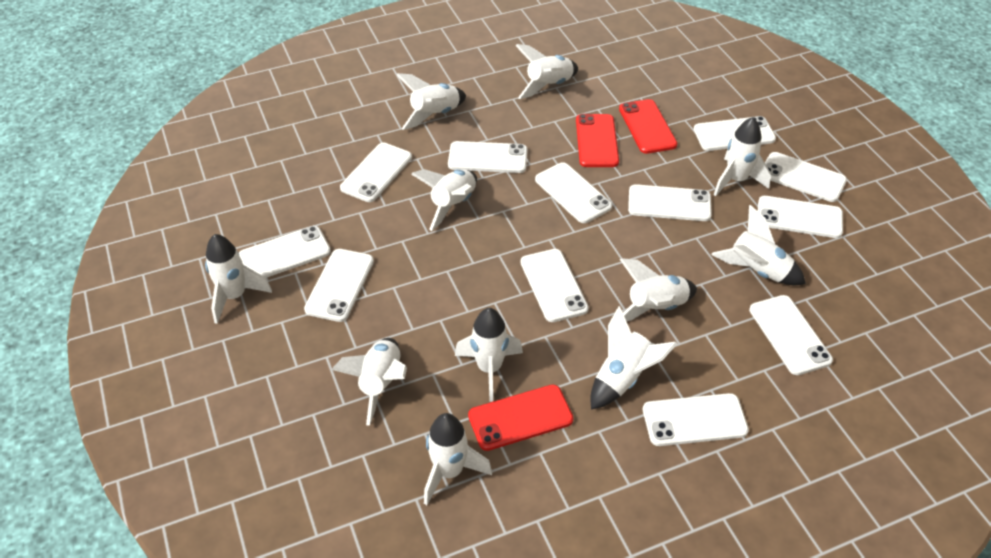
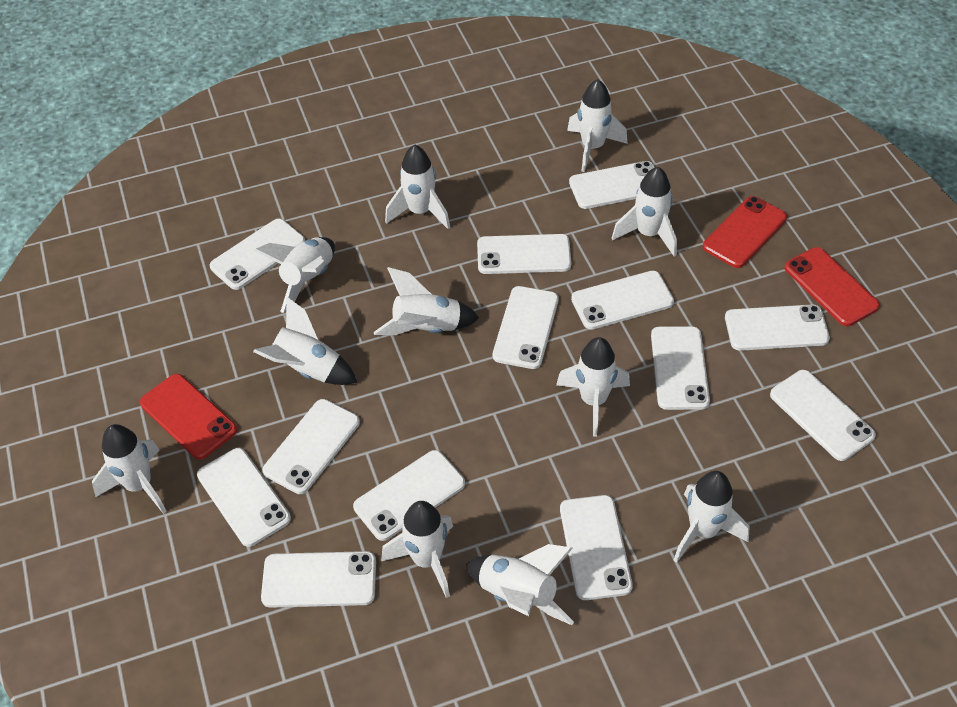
white phone: [239,226,331,278] [304,249,374,322] [340,143,412,202] [448,141,527,173] [521,249,589,322] [535,162,612,223] [628,184,712,221] [643,393,749,446] [694,116,776,151] [749,295,833,375] [758,196,843,238] [765,152,847,202] = 12 -> [197,448,291,547] [210,219,305,290] [261,551,376,608] [263,399,360,494] [353,450,465,541] [477,234,571,274] [493,286,559,369] [560,495,633,600] [569,161,655,209] [571,271,674,330] [651,326,710,410] [725,304,830,351] [770,370,876,461] = 13

